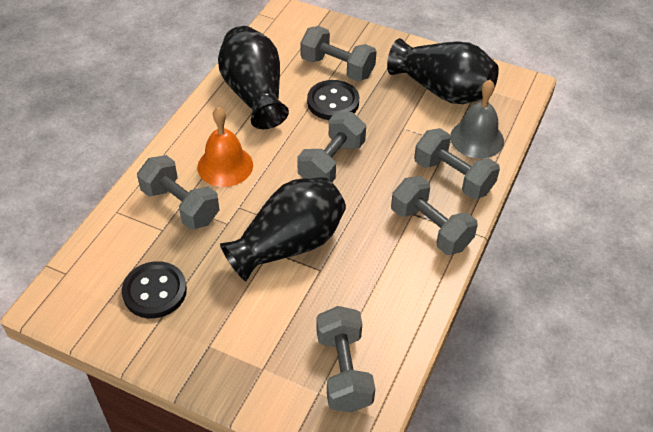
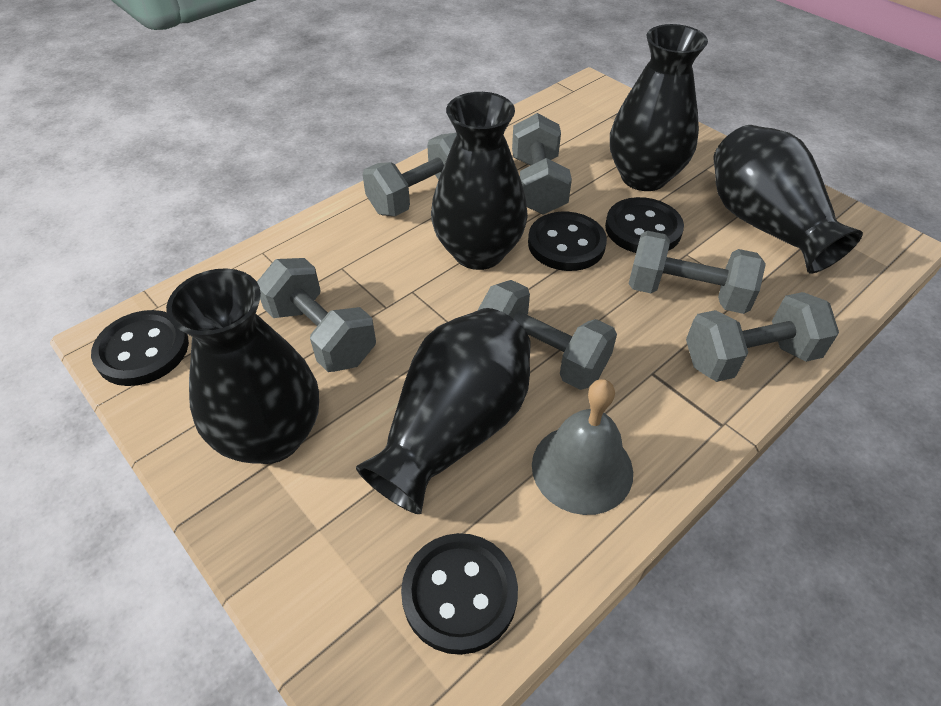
black button: [122,261,187,318] [307,80,359,120] = 2 -> [91,310,189,386] [401,533,518,655] [528,212,607,271] [605,197,684,253] = 4
black vase: [218,26,289,129] [220,177,346,281] [387,38,499,104] = 3 -> [166,268,319,464] [356,308,530,514] [431,92,528,270] [610,24,708,191] [713,125,863,273] = 5
orange bell: [197,107,253,187] = 1 -> none = 0

